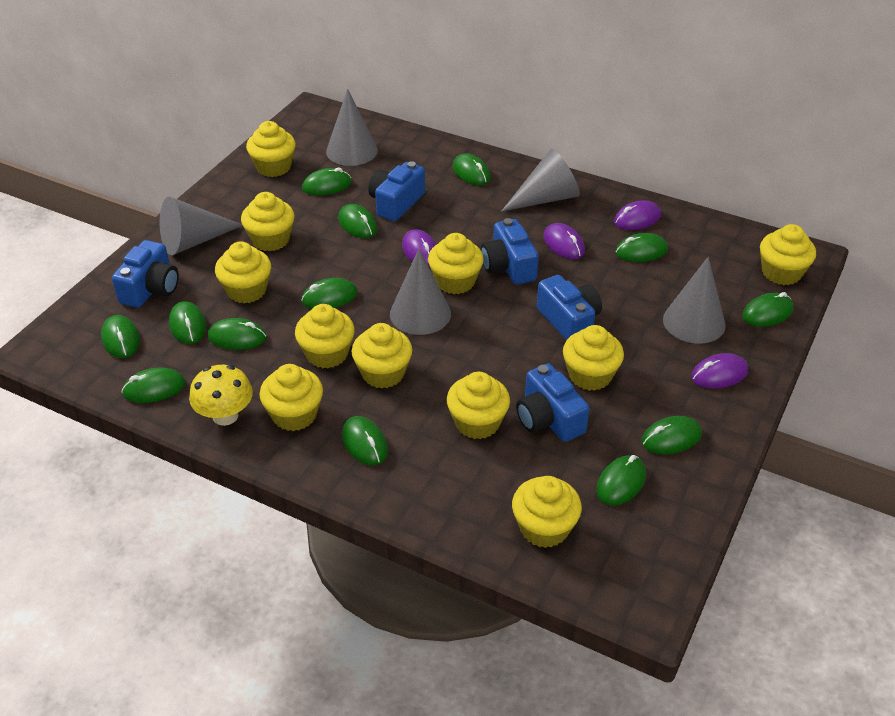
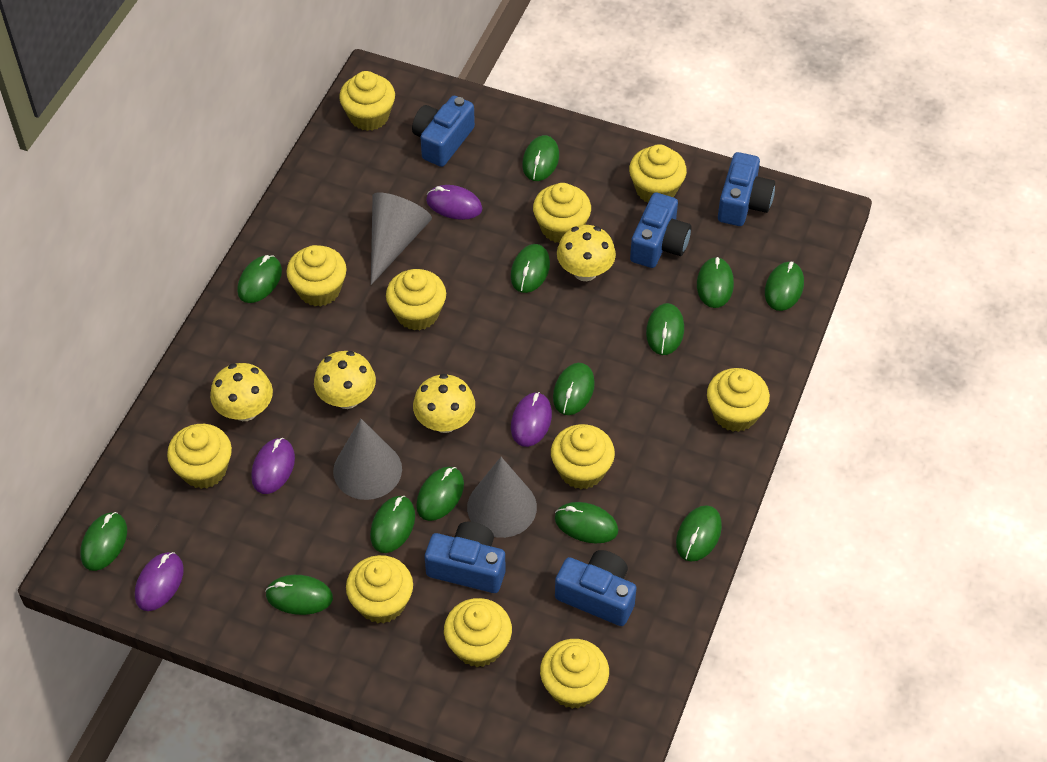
grey cone: [160,197,243,255] [326,89,378,166] [390,249,451,335] [501,149,580,212] [663,257,726,344] = 5 -> [333,419,402,500] [371,193,432,285] [467,457,537,538] = 3
yellow mushroom: [189,365,253,426] = 1 -> [210,363,273,421] [314,351,376,409] [413,374,475,433] [557,225,616,281] = 4

